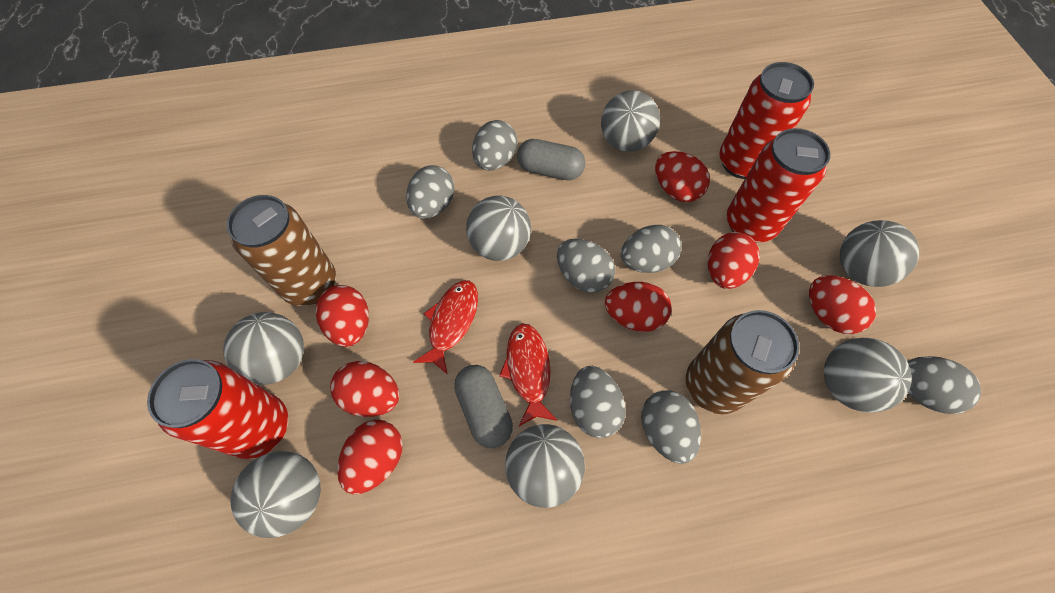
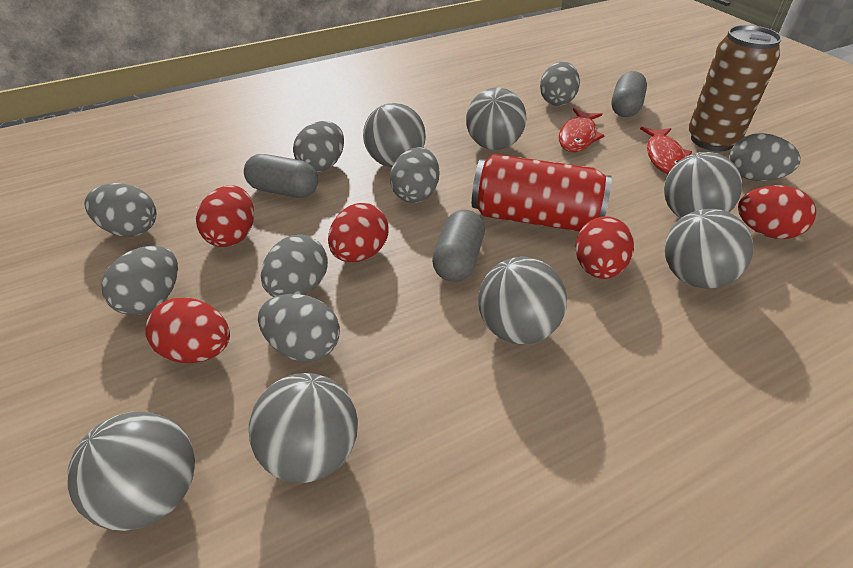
brown can: [227,195,336,306] [686,310,799,414] = 2 -> [688,25,782,152] = 1
grey capsule: [454,365,513,448] [517,139,585,180] = 2 -> [244,154,318,198] [432,210,485,282] [611,71,647,117] = 3
grey egg: [406,165,454,219] [472,120,517,170] [557,239,615,293] [570,366,626,438] [621,225,682,273] [641,390,701,464] [907,356,981,414] = 7 -> [85,183,157,237] [101,246,178,315] [258,294,340,362] [261,235,328,297] [293,121,344,172] [390,147,439,203] [540,61,580,106] [729,133,801,181] = 8
red can: [147,359,288,459] [719,62,814,179] [727,128,830,243] = 3 -> [472,154,612,232] = 1
red egg: [315,285,369,347] [330,361,399,417] [337,420,403,494] [605,282,672,332] [655,151,710,202] [708,232,760,289] [809,275,876,334] = 7 -> [145,297,230,363] [196,185,254,247] [328,203,389,262] [575,216,634,279] [738,185,816,239] = 5

